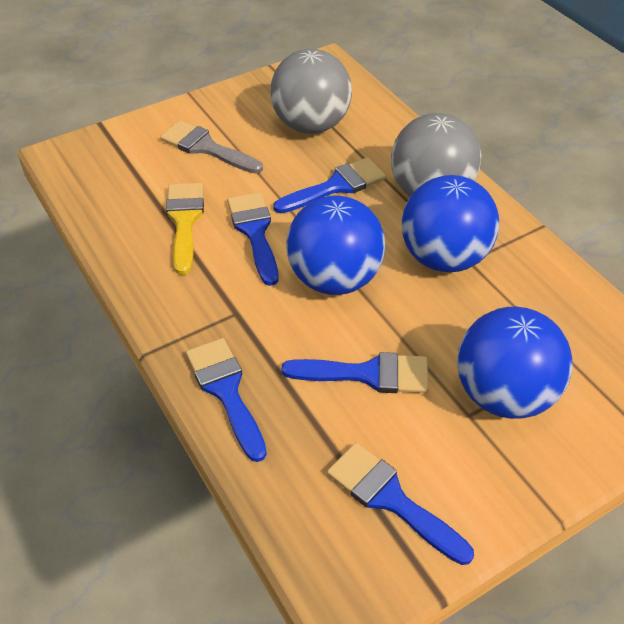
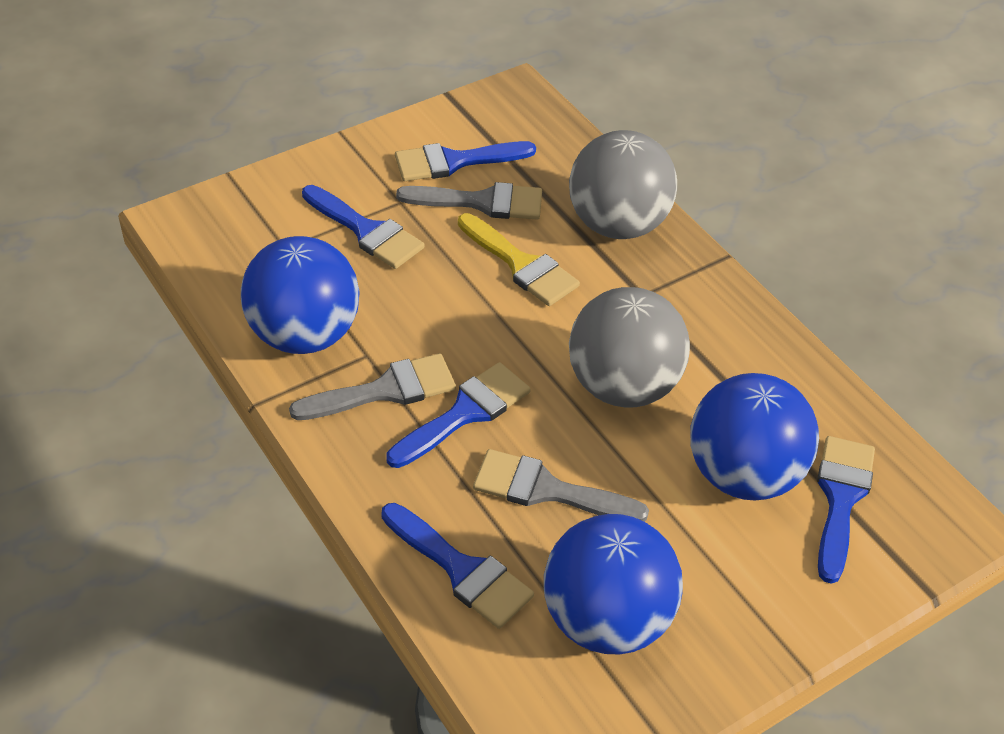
grey brush: [160,120,263,174] = 1 -> [289,353,456,420] [396,182,542,219] [473,449,649,521] = 3

